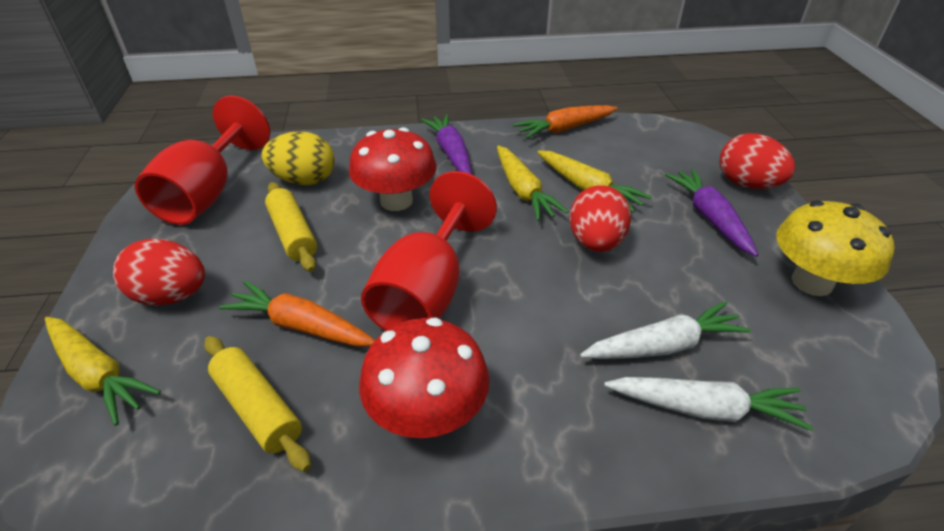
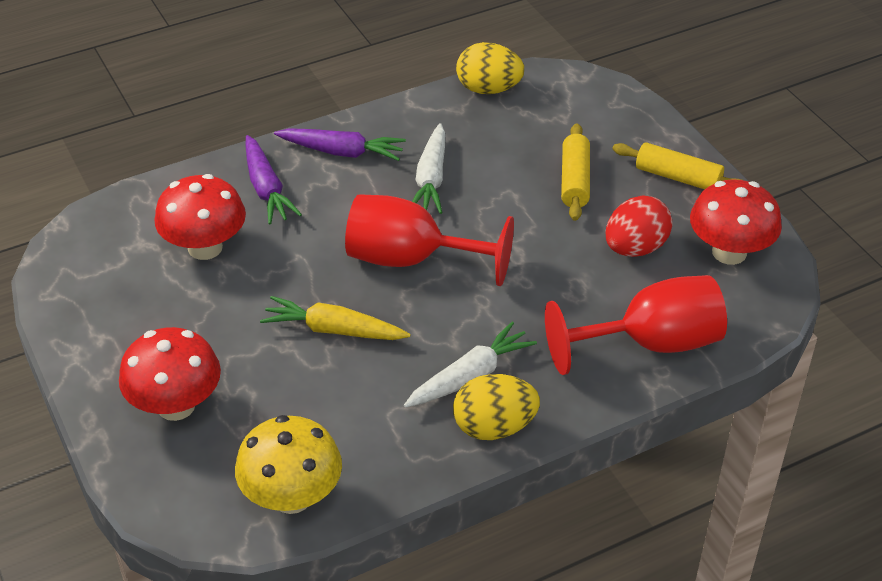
orange carrot: [219,281,375,347] [513,105,617,139] = 2 -> none = 0
red egg: [113,239,205,306] [569,185,631,252] [720,133,795,189] = 3 -> [605,195,673,257] = 1
red mushroom: [349,127,437,211] [359,317,489,438] = 2 -> [119,327,221,421] [155,174,246,260] [690,179,782,265] = 3
yellow carrot: [45,317,161,425] [497,145,569,221] [537,150,652,212] = 3 -> [260,296,411,340] = 1
yellow egg: [262,131,334,185] = 1 -> [453,374,540,440] [456,42,524,94] = 2

